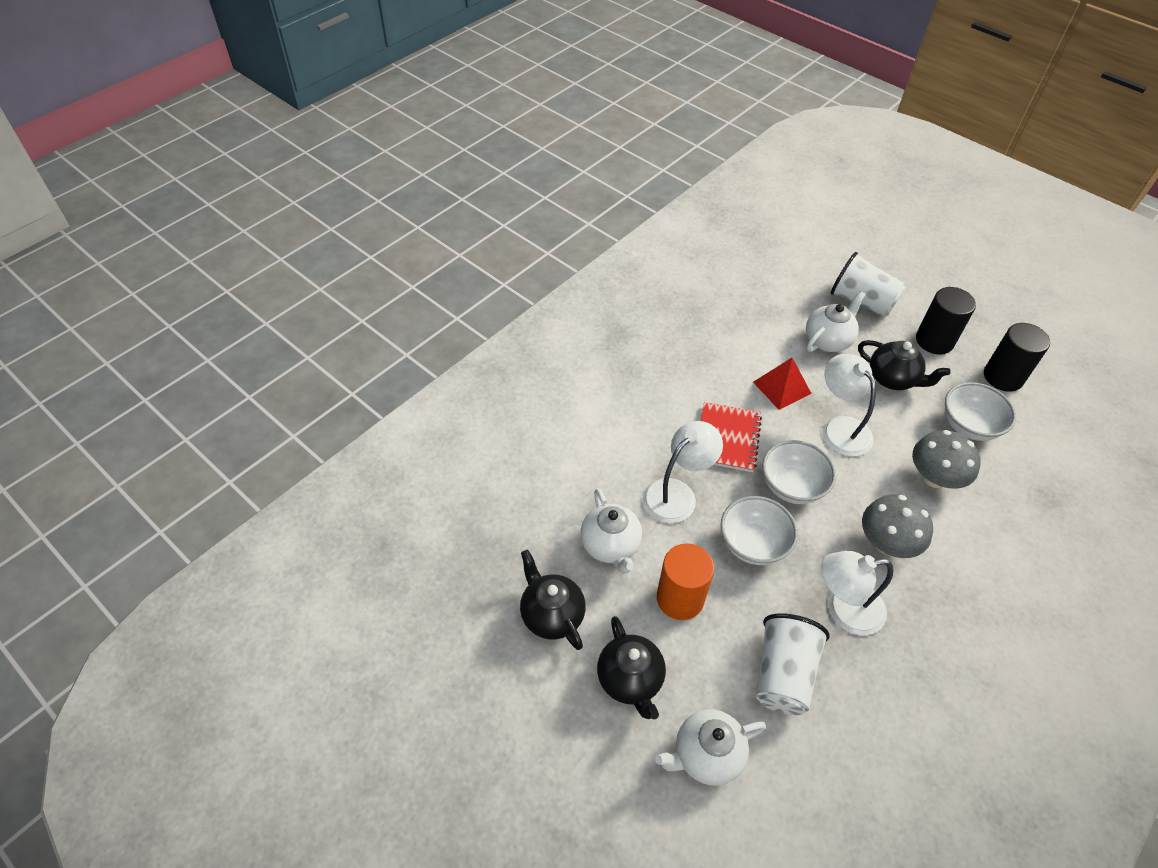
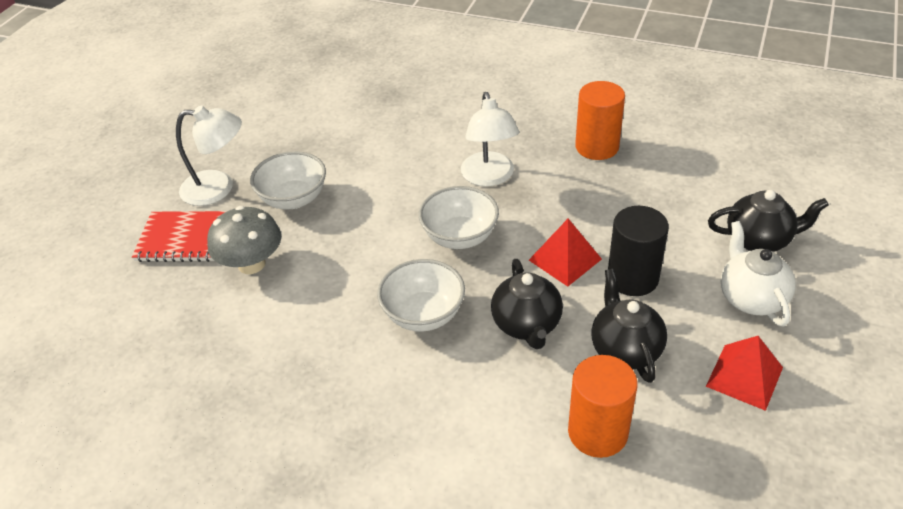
black cylinder: [916,287,976,354] [984,323,1050,392] = 2 -> [608,206,669,296] = 1
grey mushroom: [862,494,933,558] [912,430,981,489] = 2 -> [207,206,281,274] = 1
orange cylinder: [657,543,714,620] = 1 -> [568,355,638,458] [575,81,625,160] = 2
red pyramid: [753,358,812,410] = 1 -> [529,219,602,287] [706,336,783,411] = 2
white cup: [756,613,829,715] [831,252,906,316] = 2 -> none = 0
white lamp: [642,421,723,523] [821,551,893,635] [823,354,876,457] = 3 -> [176,105,242,206] [461,92,519,187] = 2
white teapot: [580,488,642,574] [655,709,766,786] [806,291,865,352] = 3 -> [720,221,796,326] = 1

